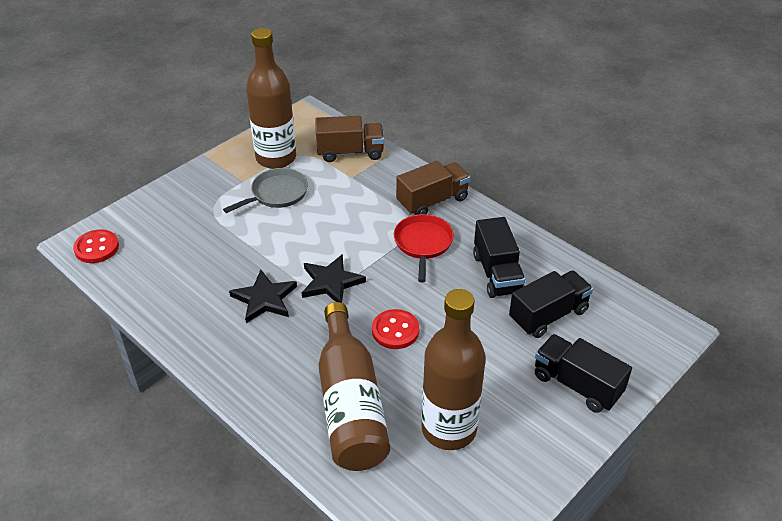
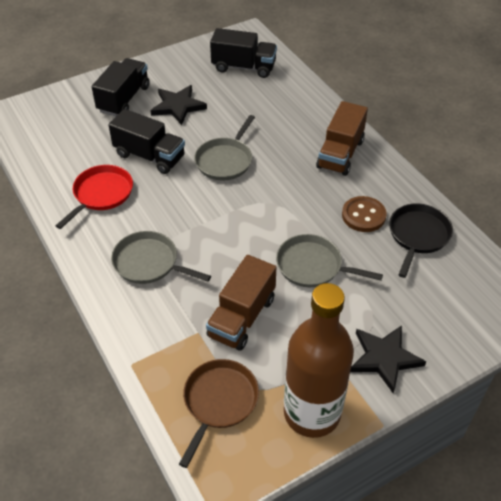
black pan: none = 0 -> [389,204,453,278] = 1
brown bottle: [246,28,296,169] [318,302,390,471] [421,289,485,450] = 3 -> [284,283,354,438] = 1
brown button: none = 0 -> [342,196,387,232] = 1
brown pan: none = 0 -> [179,359,259,468] = 1
grey pan: [223,168,308,213] = 1 -> [111,231,211,284] [194,115,255,180] [276,234,383,287] = 3
red button: [73,229,119,263] [372,309,419,349] = 2 -> none = 0

